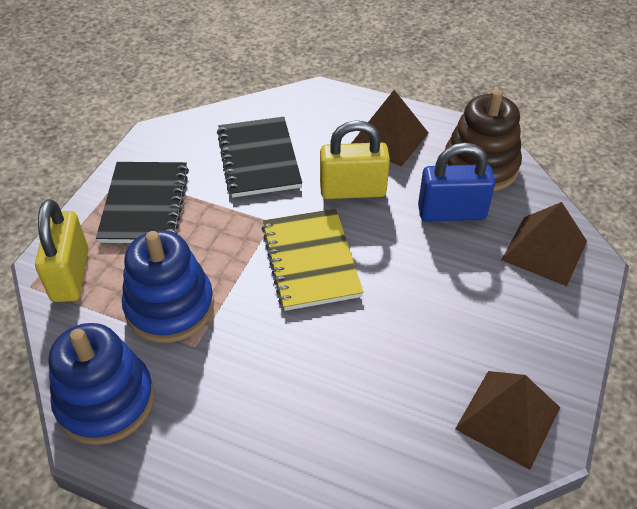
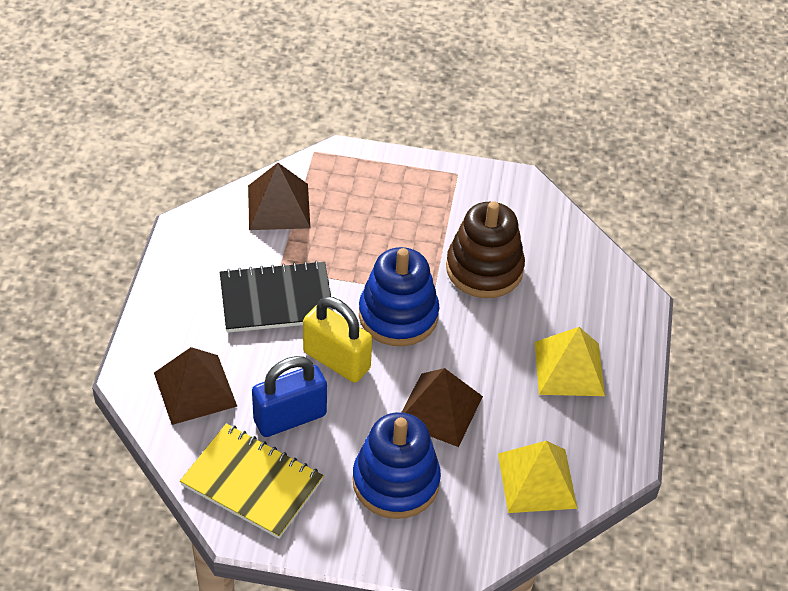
black notebook: [96,162,189,243] [217,117,302,198] = 2 -> [220,261,333,333] = 1
yellow padlock: [35,199,89,302] [320,120,390,199] = 2 -> [303,297,372,383] = 1
yellow pyramid: none = 0 -> [498,441,578,513] [535,327,605,396] = 2

